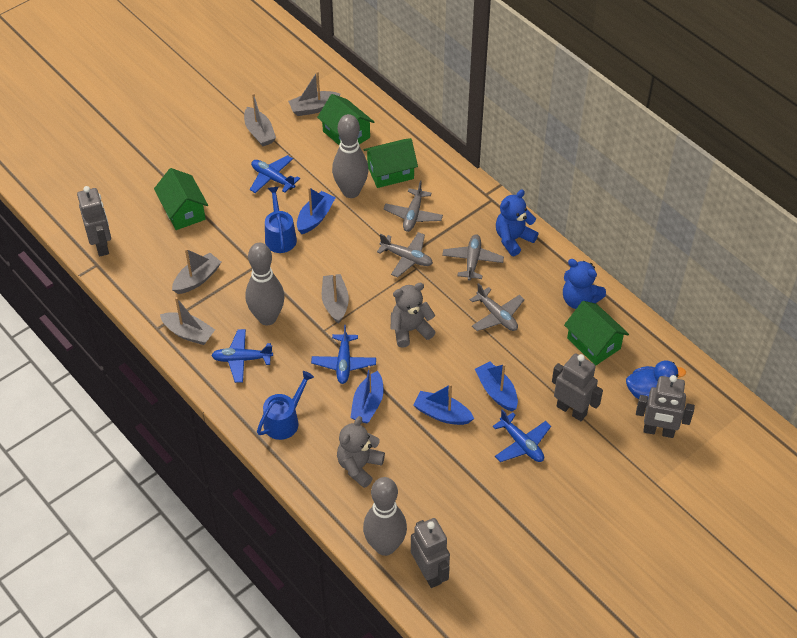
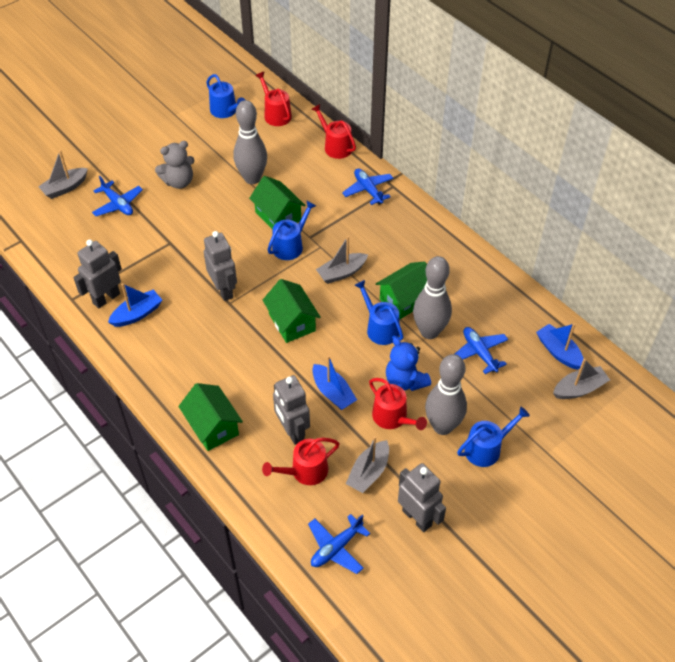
blue boat: [297,187,336,234] [350,366,383,423] [413,384,474,425] [475,361,518,411] = 4 -> [108,283,162,327] [312,355,357,410] [536,323,584,370] = 3
blue duck: [626,360,686,399] = 1 -> none = 0
blue teddy bear: [496,189,538,256] [563,259,606,309] = 2 -> [386,337,431,391] = 1
blue watering can: [257,371,314,440] [265,187,297,253] = 2 -> [206,74,245,118] [267,201,316,260] [354,280,403,345] [457,406,530,467] = 4
grey boat: [160,297,215,345] [172,249,221,294] [244,93,276,146] [288,71,340,116] [322,274,349,324] = 5 -> [38,150,88,199] [316,236,368,284] [346,436,389,493] [553,359,610,399] = 4
grey plane: [377,232,433,277] [383,180,443,232] [442,234,504,281] [470,283,525,331] = 4 -> none = 0
grey teddy bear: [337,416,385,488] [390,283,436,348] = 2 -> [155,141,194,189] = 1
red watering can: none = 0 -> [255,72,292,126] [262,438,340,485] [312,104,356,159] [369,378,427,430] = 4

